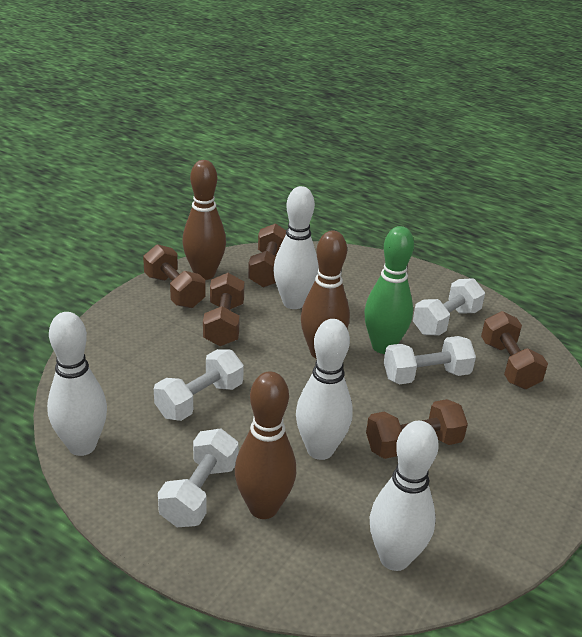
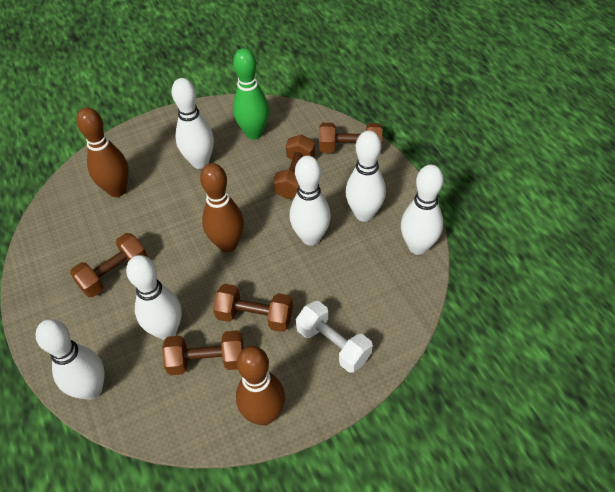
white bowling pin: [47,312,107,456] [273,186,319,309] [296,319,353,460] [370,421,439,571] = 4 -> [36,319,105,400] [126,255,182,340] [172,78,214,169] [290,156,331,246] [346,131,386,222] [401,164,443,255] = 6
white dumbbell: [154,349,244,421] [158,428,239,527] [384,336,476,384] [413,278,485,335] = 4 -> [296,301,373,373] = 1

